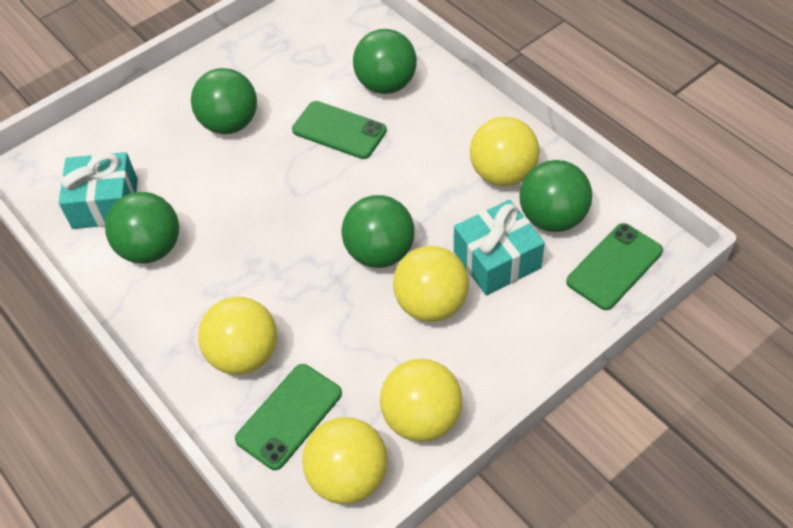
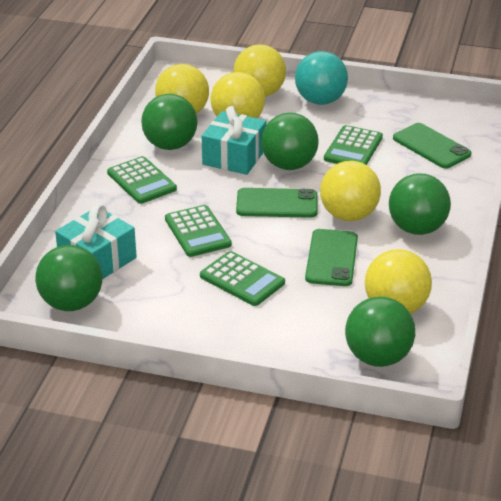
green calculator: none = 0 -> [107,156,177,204] [165,205,232,257] [200,251,285,306] [324,125,383,165] = 4
turquoise ball: none = 0 -> [295,51,348,105] = 1

